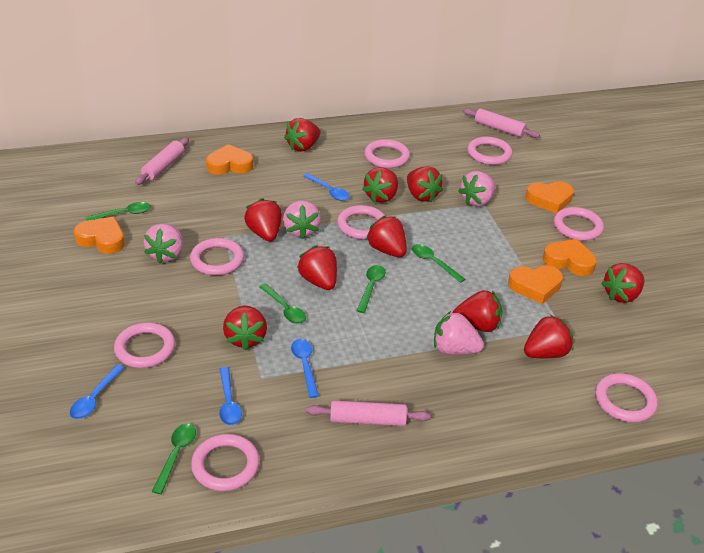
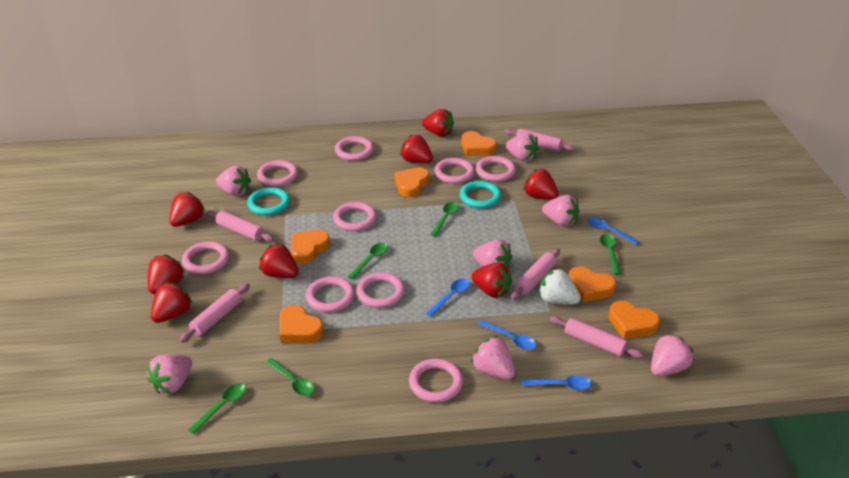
orange heart: [74,217,125,254] [206,144,253,175] [508,266,563,304] [525,181,574,213] [543,239,597,276] = 5 -> [280,305,324,343] [291,230,330,264] [394,167,430,197] [461,131,497,156] [569,266,616,302] [608,301,660,339] = 6
pink ring: [114,323,175,368] [190,238,244,275] [191,434,260,491] [337,205,385,239] [364,139,410,168] [467,137,512,165] [554,207,604,241] [595,373,658,422] = 8 -> [182,241,229,274] [257,160,298,187] [306,276,355,312] [333,202,376,231] [335,136,374,161] [356,272,405,308] [409,359,463,403] [434,158,475,184] [476,156,516,182] = 9
pink rolling pin: [135,137,189,185] [307,400,430,426] [463,108,540,138] = 3 -> [179,283,250,343] [207,210,274,242] [504,128,575,151] [511,248,560,300] [550,316,644,359] = 5
pink strawberry: [144,224,183,264] [283,200,321,239] [434,311,484,355] [458,171,496,207] = 4 -> [147,354,192,394] [216,166,251,196] [471,336,515,380] [473,240,512,268] [506,133,539,162] [542,195,579,227] [651,333,694,376] = 7
red strawberry: [223,306,267,350] [244,198,282,241] [284,118,321,152] [297,245,337,290] [362,167,398,203] [366,216,407,257] [407,166,443,202] [453,290,502,332] [524,315,573,358] [601,263,644,303] = 10 -> [148,254,185,294] [151,282,193,323] [169,192,205,227] [259,243,299,278] [400,135,433,163] [422,109,454,137] [472,262,512,298] [523,168,559,200] = 8
turquoise ring: none = 0 -> [247,187,290,216] [460,181,502,209] = 2
white strawberry: none = 0 -> [539,268,581,305] = 1

